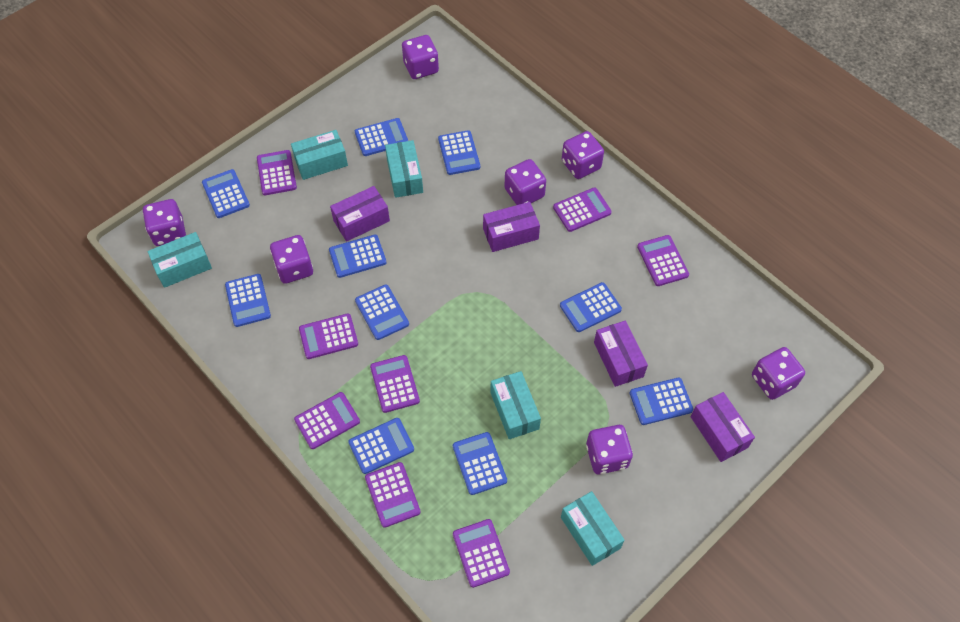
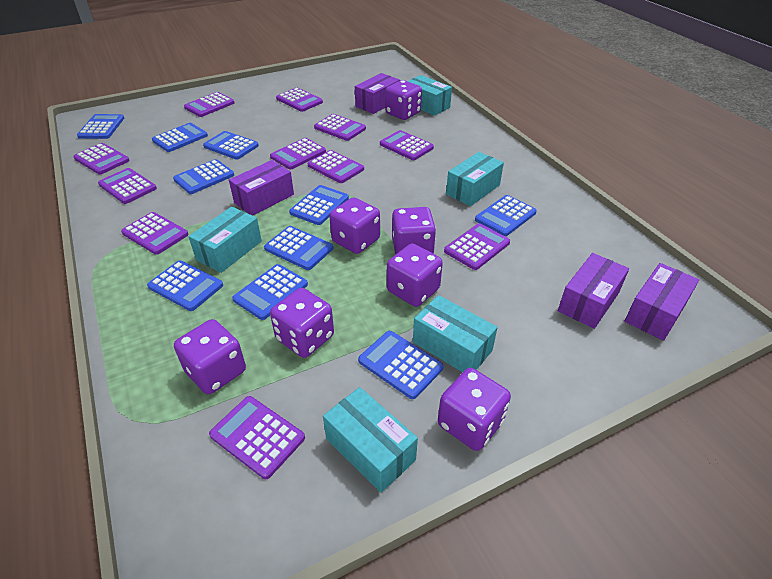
purple calculator: [257,150,297,195] [294,392,360,449] [299,313,358,359] [365,462,421,528] [370,355,420,413] [453,519,510,588] [553,188,612,232] [637,235,689,286] = 8 -> [73,143,129,175] [98,168,157,204] [121,212,189,255] [184,92,234,117] [209,396,305,479] [270,138,326,170] [276,88,323,112] [308,150,364,183] [314,114,366,141] [380,130,434,160] [444,223,510,270] = 11

